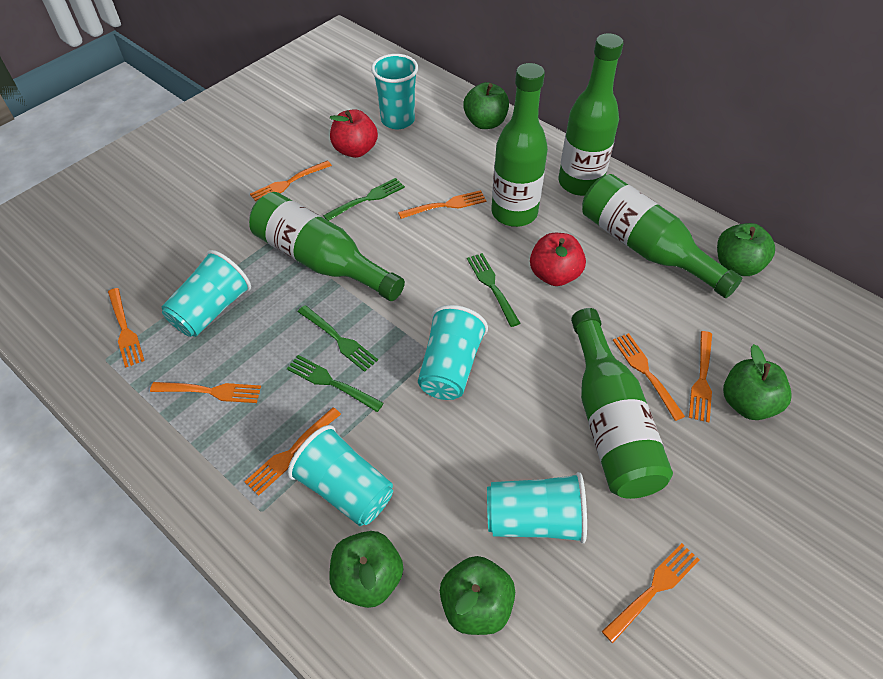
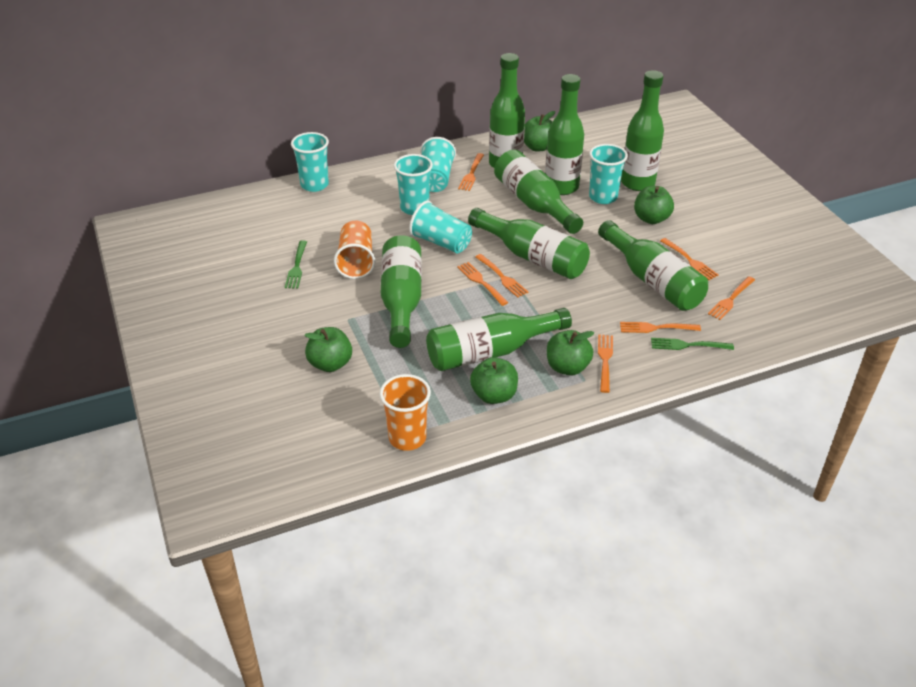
green bottle: [249,192,405,301] [491,63,548,227] [558,33,623,196] [571,308,673,499] [582,174,742,298] = 5 -> [381,235,422,348] [426,308,572,371] [468,208,590,279] [489,53,525,168] [494,149,583,234] [545,74,584,195] [598,220,708,311] [621,70,664,191] = 8
green fork: [287,355,384,412] [298,305,378,372] [323,178,405,221] [467,253,520,327] = 4 -> [285,240,307,289] [651,338,734,350] = 2
orange cup: none = 0 -> [334,221,376,279] [380,374,431,451] = 2
orange fork: [108,288,145,368] [150,382,261,403] [245,407,341,496] [250,161,332,202] [398,190,486,219] [602,543,700,643] [613,333,685,421] [689,331,712,422] = 8 -> [457,262,509,306] [458,153,484,191] [475,254,528,298] [598,334,613,393] [620,322,701,333] [660,238,719,280] [708,276,755,320] = 7
red apple: [330,109,378,158] [530,233,586,286] = 2 -> none = 0

